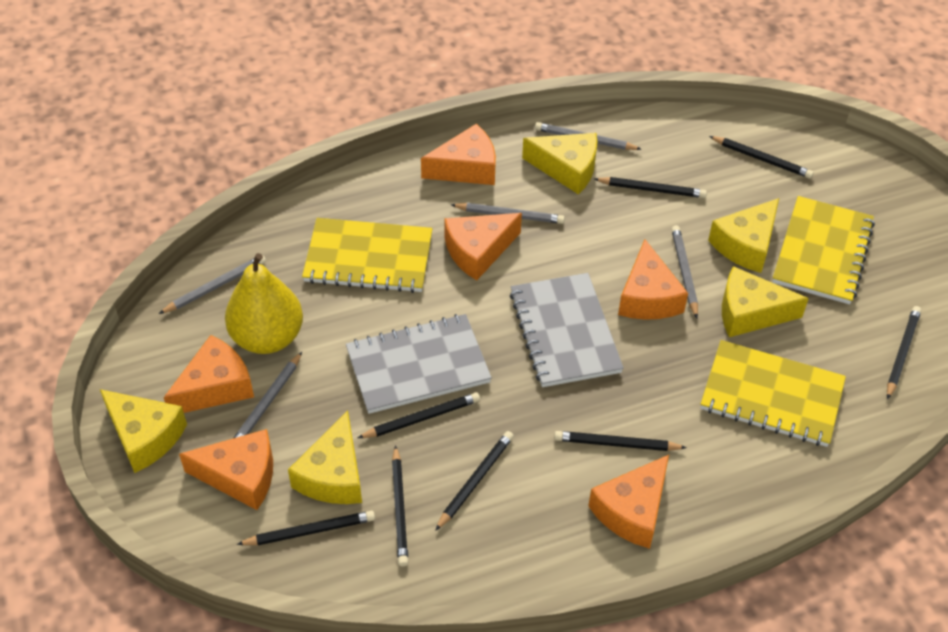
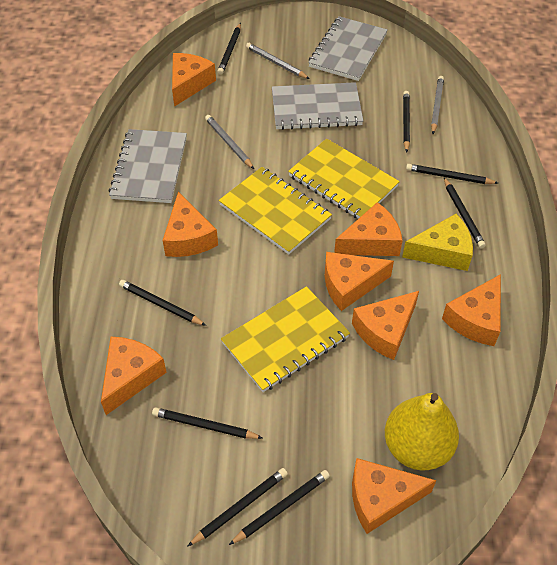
grey notebook: [346,314,492,414] [510,273,624,387] = 2 -> [109,129,187,203] [272,82,363,130] [308,16,388,81] = 3
grey pencil: [159,255,266,314] [233,352,302,438] [451,203,565,224] [535,122,642,150] [671,225,698,319] = 5 -> [205,115,254,169] [246,43,310,79] [431,76,444,134] = 3
orange cheese: [164,335,254,413] [179,429,273,510] [421,124,496,185] [444,213,522,280] [588,455,669,549] [618,239,688,320] = 6 -> [101,337,167,415] [163,192,218,257] [172,53,216,107] [325,252,394,311] [334,202,403,256] [352,291,419,360] [352,458,436,534] [442,274,501,346] = 8
yellow cheese: [100,389,187,473] [288,411,362,504] [522,133,597,194] [708,198,779,273] [722,266,809,337] = 5 -> [402,214,473,271] = 1

